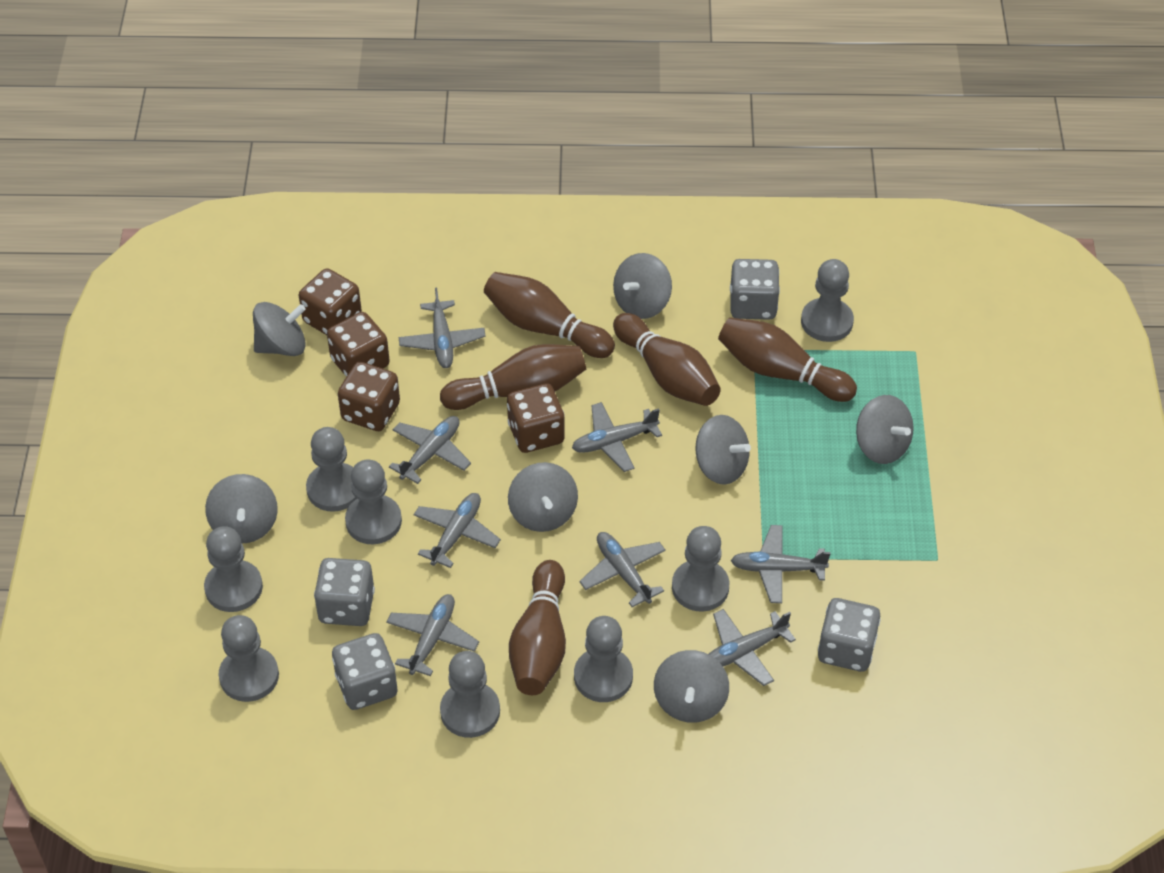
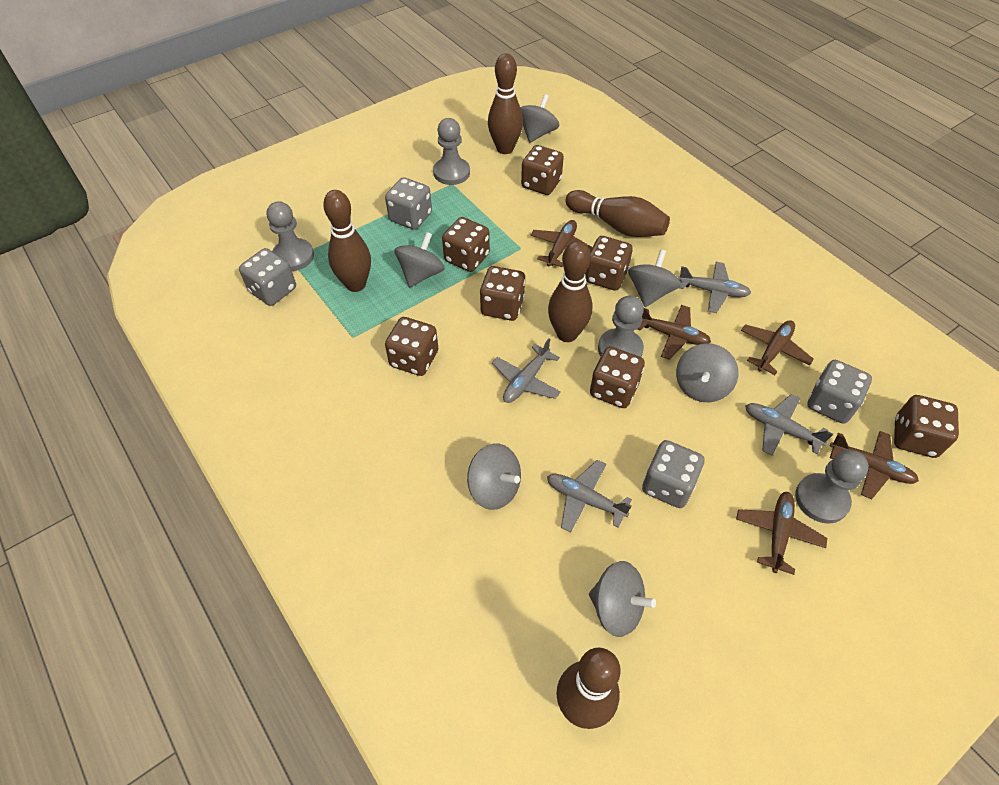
brown dice: [299,268,362,335] [327,312,390,377] [338,362,400,431] [507,383,565,453] = 4 -> [385,317,438,376] [442,217,490,272] [480,266,525,321] [521,145,564,195] [585,236,633,291] [590,346,645,408] [894,395,959,458] = 7
brown plane: none = 0 -> [530,220,593,267] [637,305,711,360] [736,492,827,575] [741,320,814,375] [829,431,919,499] = 5
grey pawn: [204,526,263,612] [219,615,279,702] [306,427,357,512] [345,459,402,544] [440,651,500,738] [574,616,633,702] [672,526,729,612] [801,259,854,342] = 8 -> [267,201,314,271] [433,118,470,185] [598,296,644,357] [795,450,869,524] = 4
grey plane: [386,594,479,676] [389,416,471,484] [399,288,486,368] [413,493,501,568] [572,402,662,472] [579,532,666,607] [709,609,796,686] [731,525,831,603] = 8 -> [492,339,561,403] [547,460,632,533] [678,262,751,313] [745,394,833,456] = 4
grey spinning top: [205,474,278,543] [253,302,306,356] [508,462,578,532] [613,253,672,319] [654,650,729,723] [696,415,751,485] [856,395,914,464] = 7 -> [394,232,445,288] [467,444,521,510] [520,94,559,143] [589,561,656,637] [628,249,681,307] [676,343,739,402] = 6

